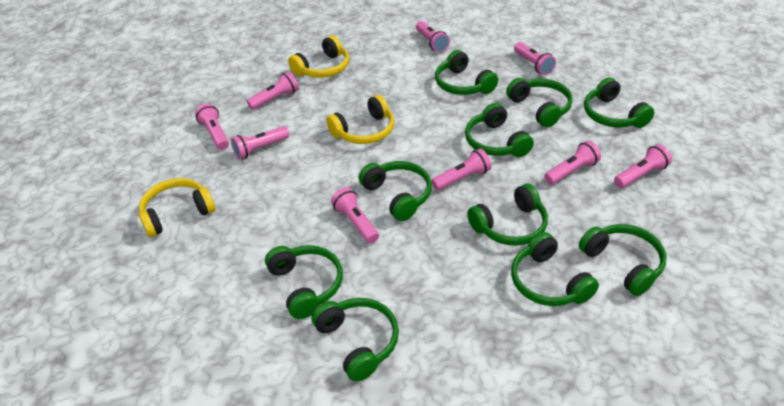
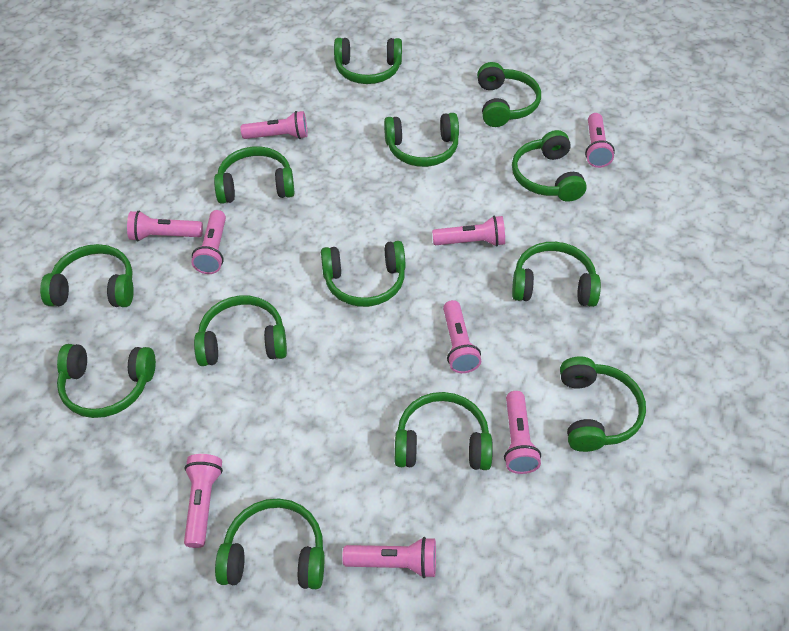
green headphones: [265,245,343,319] [311,298,399,382] [359,161,432,221] [435,50,498,95] [465,103,534,157] [467,184,548,246] [506,78,573,127] [511,232,599,306] [579,224,667,296] [584,78,654,128] = 10 -> [40,244,134,307] [57,344,156,418] [194,296,287,366] [214,147,294,204] [215,498,324,589] [321,241,405,307] [334,38,402,84] [384,113,459,167] [395,392,493,470] [477,62,541,127] [512,130,587,202] [512,242,601,307] [560,356,646,452] = 13
yellow headphones: [139,178,215,237] [288,36,349,78] [326,95,394,144] = 3 -> none = 0

